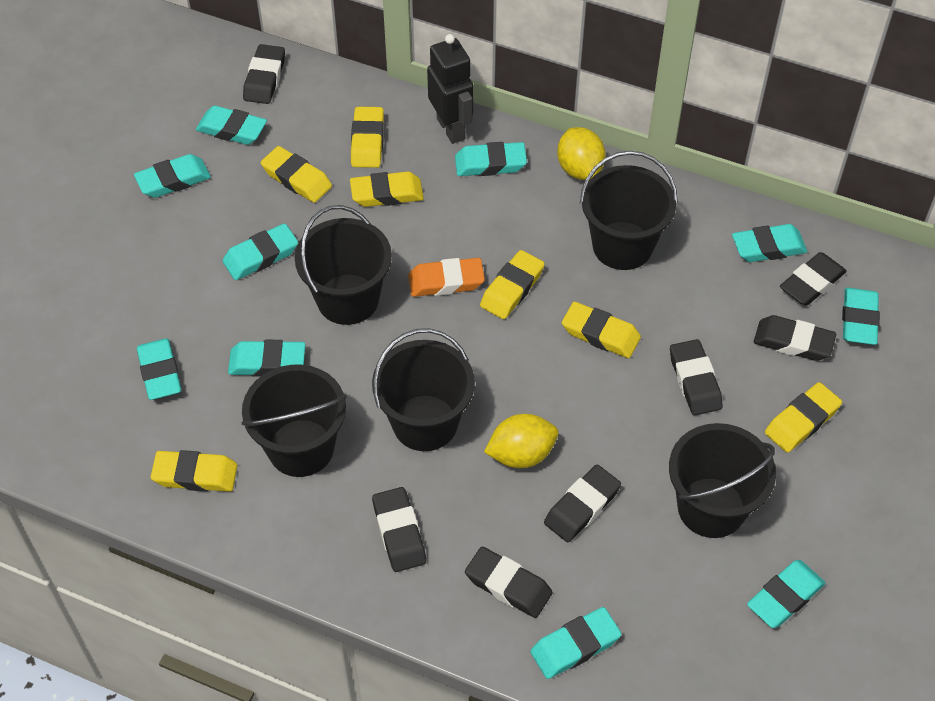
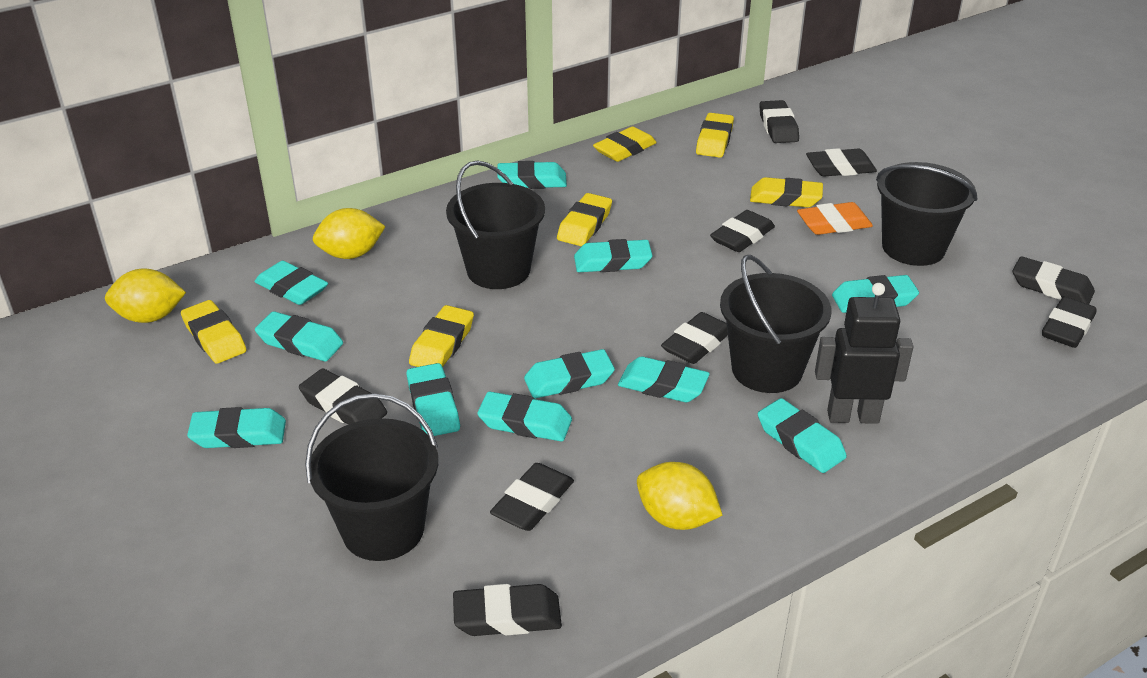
black bucket: [241,365,346,477] [295,205,392,325] [372,328,475,451] [580,151,678,270] [669,423,776,538] = 5 -> [305,393,438,561] [446,160,545,289] [720,255,831,393] [876,162,978,266] = 4
black eraser: [243,44,285,104] [372,487,426,572] [465,546,553,618] [544,465,621,542] [670,339,723,415] [754,315,836,361] [780,252,847,306] = 7 -> [299,368,387,425] [453,584,562,636] [490,463,574,531] [661,312,728,364] [710,210,775,252] [759,100,799,143] [806,148,877,177] [1012,257,1095,304] [1042,297,1097,348] = 9
turquoise eraser: [134,154,211,198] [137,338,181,400] [196,106,267,145] [223,223,298,280] [228,340,305,377] [455,142,527,176] [530,607,621,679] [732,224,807,262] [747,560,825,628] [842,288,880,345] = 10 -> [187,407,286,448] [255,261,328,305] [255,311,343,361] [407,363,460,436] [477,392,572,441] [497,161,567,189] [524,349,615,398] [574,239,652,272] [618,356,710,402] [758,398,847,473] [832,275,919,313] = 11
yellow eraser: [151,450,237,492] [261,146,332,203] [350,172,424,207] [351,107,384,168] [480,250,545,319] [562,302,641,358] [765,382,842,453] = 7 -> [181,300,247,364] [409,305,474,367] [557,193,612,246] [593,126,657,162] [696,113,734,158] [750,177,823,207] = 6
yellow lemon: [484,414,558,468] [557,127,606,180] = 2 -> [105,269,186,323] [313,208,386,259] [637,462,722,530] = 3

